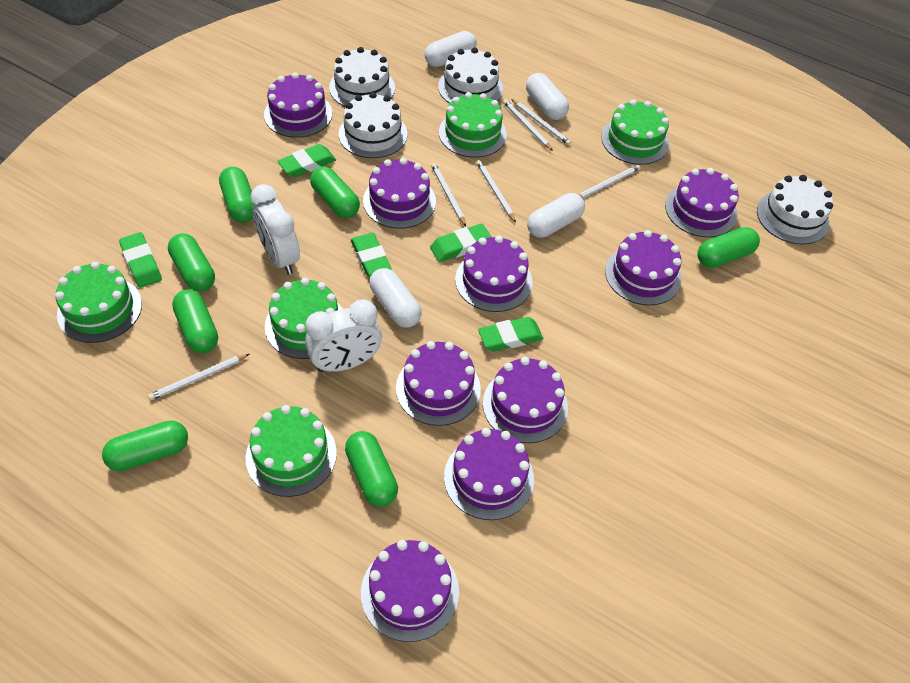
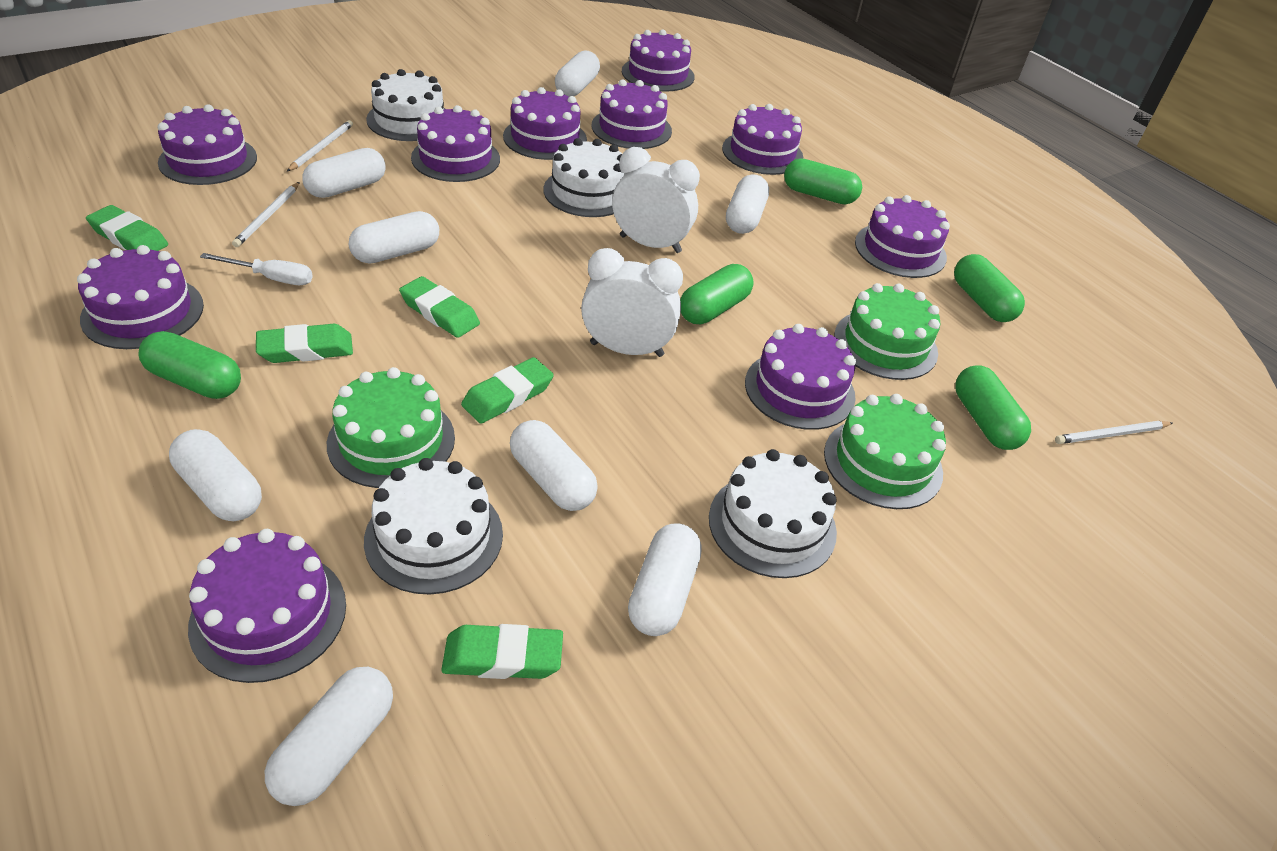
green cake: [55,262,142,343] [246,405,337,497] [265,278,343,359] [439,92,507,158] [601,99,669,165] = 5 -> [327,367,455,488] [824,394,946,509] [834,283,940,380] = 3
green capsule: [102,420,188,471] [168,233,215,292] [172,290,218,353] [219,167,255,222] [310,166,360,218] [345,431,398,507] [697,227,760,268] = 7 -> [138,331,241,399] [680,264,754,324] [784,158,862,204] [954,254,1025,322] [955,365,1031,450] = 5
purple cake: [264,72,332,138] [361,540,459,642] [363,158,436,229] [396,341,481,426] [444,428,534,520] [455,235,533,312] [483,357,568,443] [605,230,682,305] [665,168,739,238] = 9 -> [77,245,204,349] [157,104,257,185] [188,529,346,683] [411,105,500,182] [503,87,587,160] [592,80,672,149] [622,29,695,92] [722,104,803,175] [745,324,856,430] [855,195,950,278] = 10
white capsule: [369,268,422,328] [425,31,477,67] [526,73,569,120] [527,193,585,238] = 4 -> [169,429,262,521] [265,667,393,806] [302,148,386,198] [349,211,439,264] [510,420,598,511] [555,50,600,97] [628,523,702,636] [726,174,769,234] = 8
white pencil: [148,354,249,401] [431,163,466,226] [477,160,516,223] [503,99,553,151] [511,99,571,145] [578,165,641,198] = 6 -> [232,182,300,247] [286,120,353,172] [1055,421,1173,444] = 3
white screwdriver: none = 0 -> [200,253,313,285] = 1

